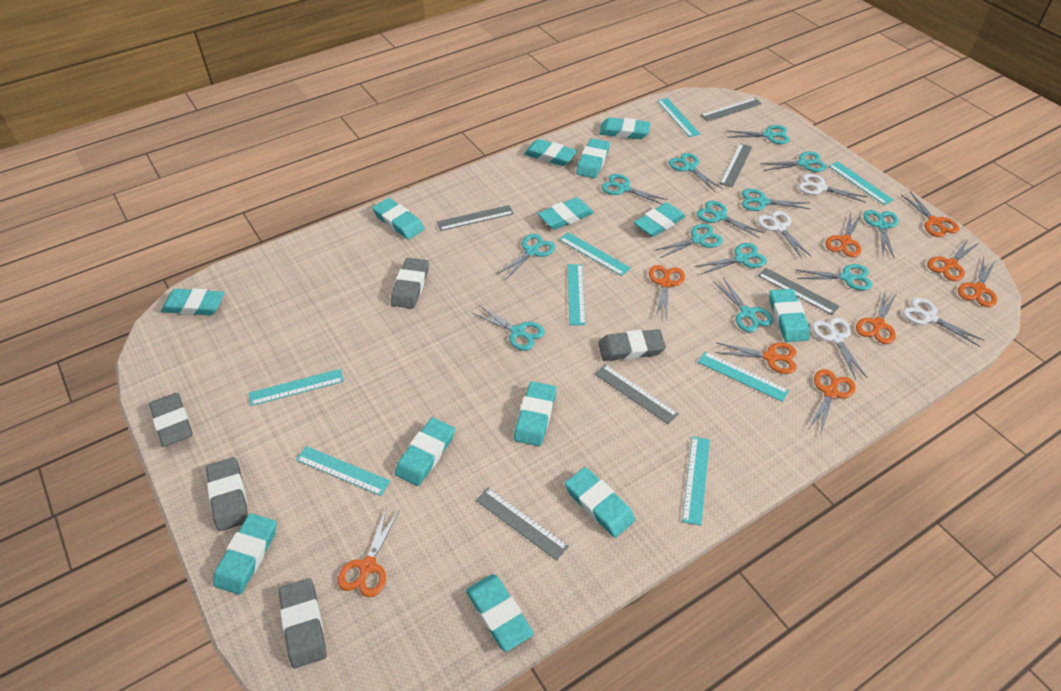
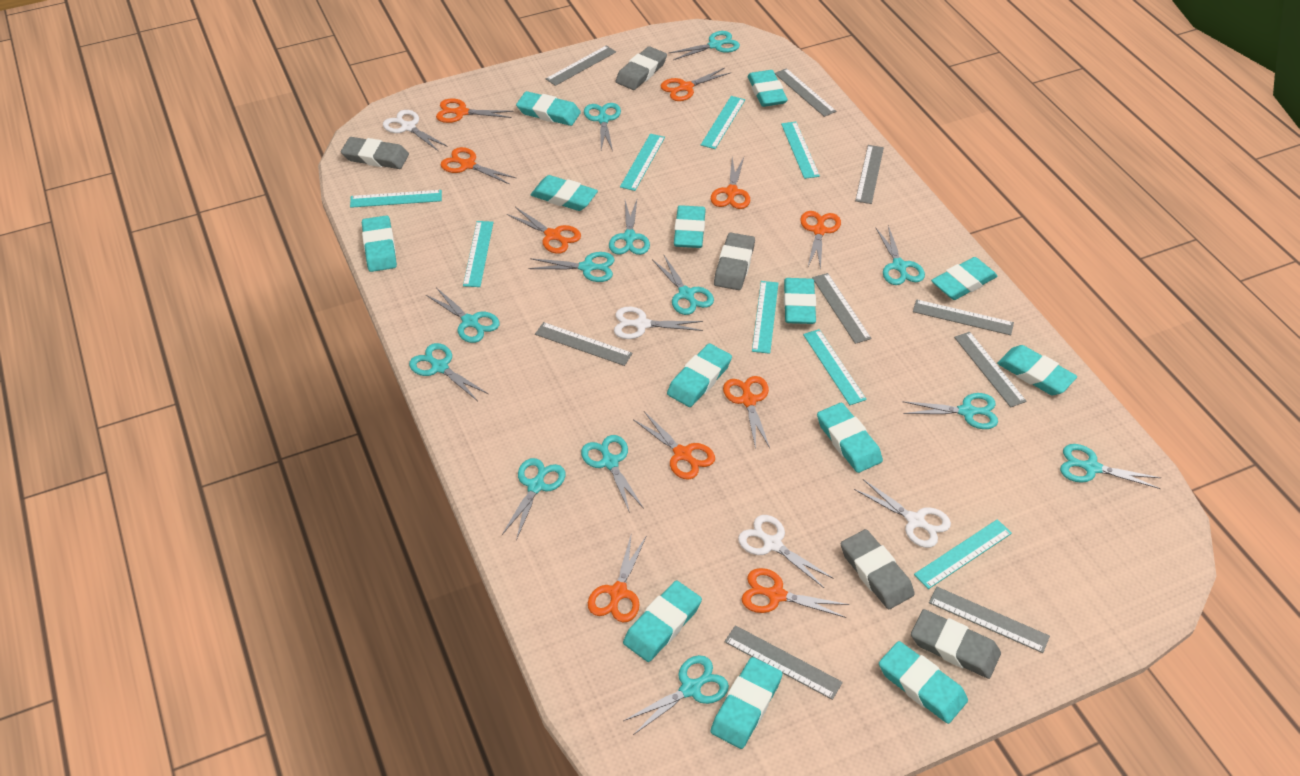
grey ruler: [437,205,514,231] [476,488,569,560] [595,365,679,425] [701,98,762,122] [720,143,752,187] [758,267,840,315] = 6 -> [535,322,633,366] [546,45,616,86] [725,625,843,700] [775,68,836,117] [812,273,871,344] [855,145,884,204] [913,299,1014,335] [929,587,1050,653] [954,332,1027,408] = 9
orange scissors: [338,509,400,597] [649,265,685,319] [715,342,796,374] [808,369,856,433] [825,213,862,257] [856,289,897,344] [901,192,959,237] [927,238,980,281] [958,257,997,307] = 9 -> [436,98,514,123] [440,147,516,185] [506,207,581,254] [588,535,647,622] [633,411,715,480] [661,68,730,101] [711,157,750,209] [723,376,770,450] [742,568,849,618] [800,211,841,270] = 10

